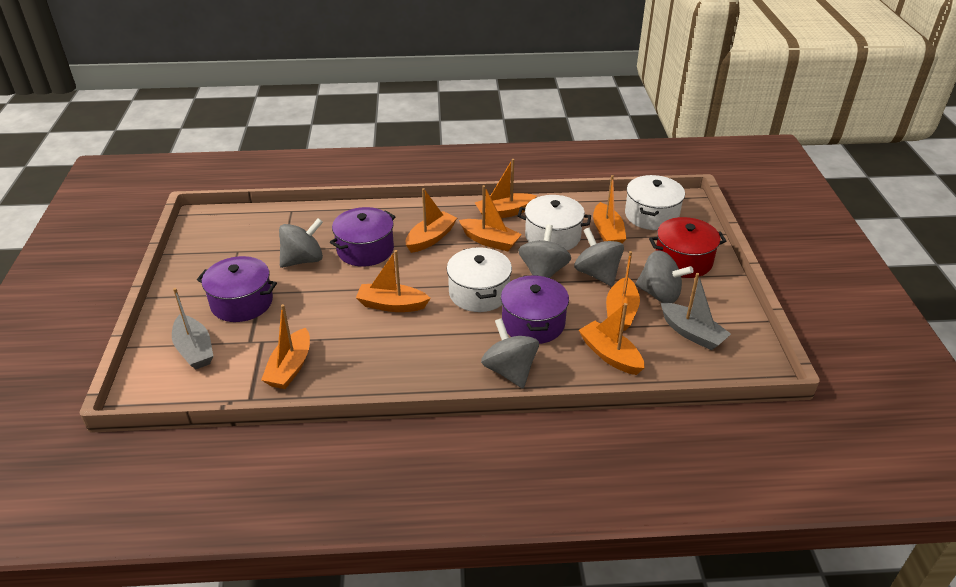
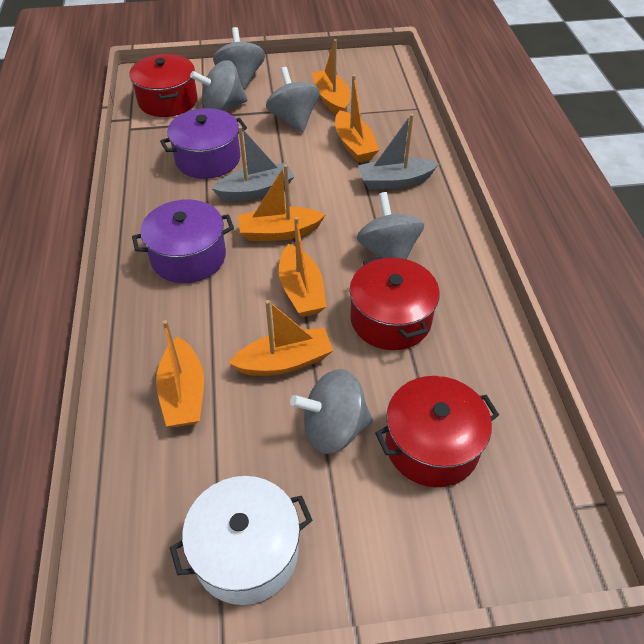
orange boat: [261,304,310,389] [356,250,430,312] [406,188,457,253] [459,185,522,251] [475,159,537,218] [579,303,645,375] [593,175,626,243] [606,251,640,331] = 8 -> [156,320,204,427] [229,300,333,376] [238,164,325,241] [279,217,327,317] [312,39,350,115] [335,75,379,163] = 6
purple pot: [197,256,277,322] [330,207,396,267] [501,275,569,344] = 3 -> [132,199,234,283] [160,108,247,179] = 2
red pot: [649,217,727,278] = 1 -> [129,54,198,117] [350,256,440,350] [375,376,499,487] = 3
white pot: [447,247,512,312] [518,195,591,250] [625,175,685,230] = 3 -> [170,476,313,605] = 1

